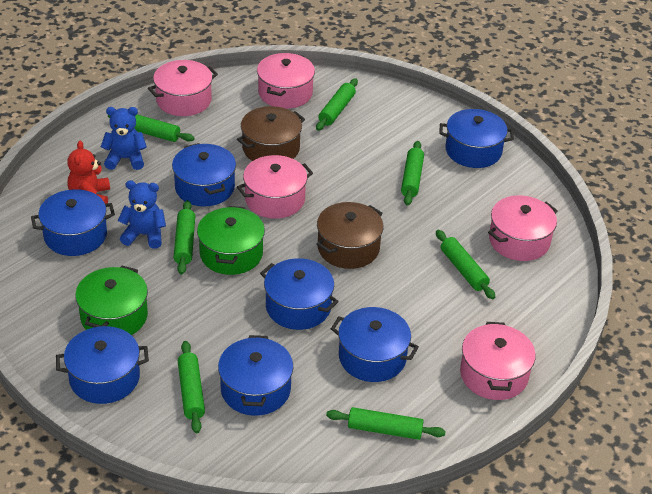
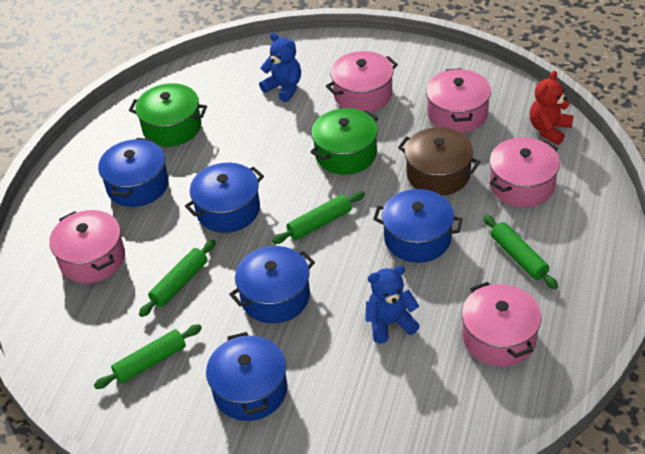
blue pot: [31,189,115,256] [56,326,149,404] [172,143,236,207] [218,335,293,416] [260,258,339,330] [331,307,419,382] [440,109,514,168] = 7 -> [98,138,168,207] [185,163,264,233] [206,332,287,421] [229,246,315,323] [373,189,463,263] = 5
brown pot: [237,106,305,161] [316,202,384,269] = 2 -> [398,127,480,196] = 1
green rolling pin: [108,114,194,142] [173,200,195,275] [178,341,205,433] [316,78,358,131] [326,407,446,440] [401,141,424,206] [436,230,495,299] = 7 -> [94,324,202,389] [139,240,216,317] [272,191,365,244] [483,215,558,289] = 4

